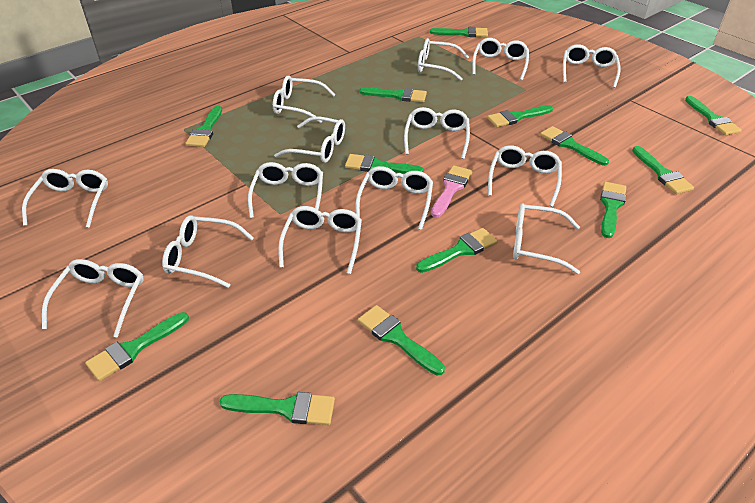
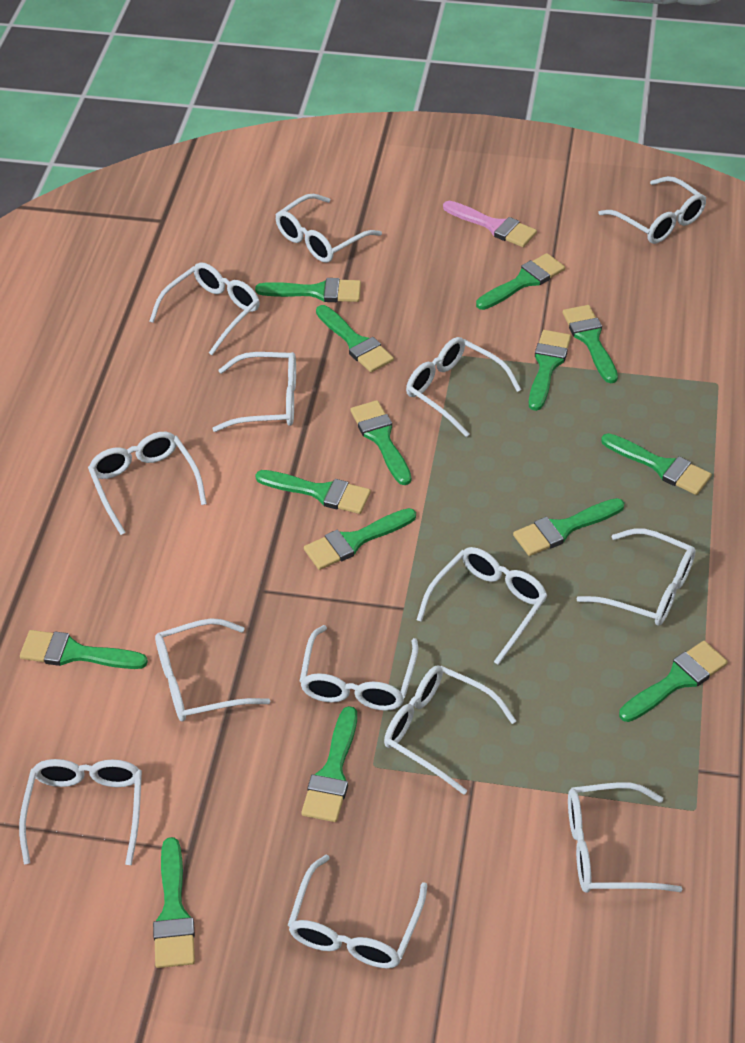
green brush: [85,312,189,381] [185,105,222,147] [220,392,335,425] [345,154,424,174] [358,305,445,375] [359,87,427,102] [416,228,498,273] [430,27,488,37] [487,105,553,127] [540,126,609,166] [600,182,626,238] [632,146,694,194] [685,96,742,135] = 13 -> [20,630,148,669] [153,837,195,968] [255,278,361,302] [255,470,371,514] [301,706,357,822] [304,508,416,570] [316,305,394,372] [350,400,411,485] [476,253,565,310] [513,498,624,556] [529,330,571,411] [563,305,618,383] [601,433,712,495] [619,641,728,722] = 14

